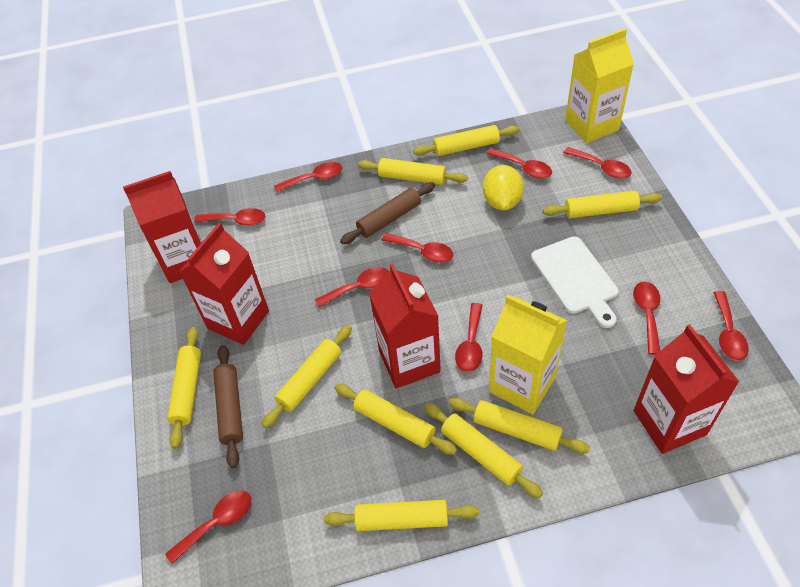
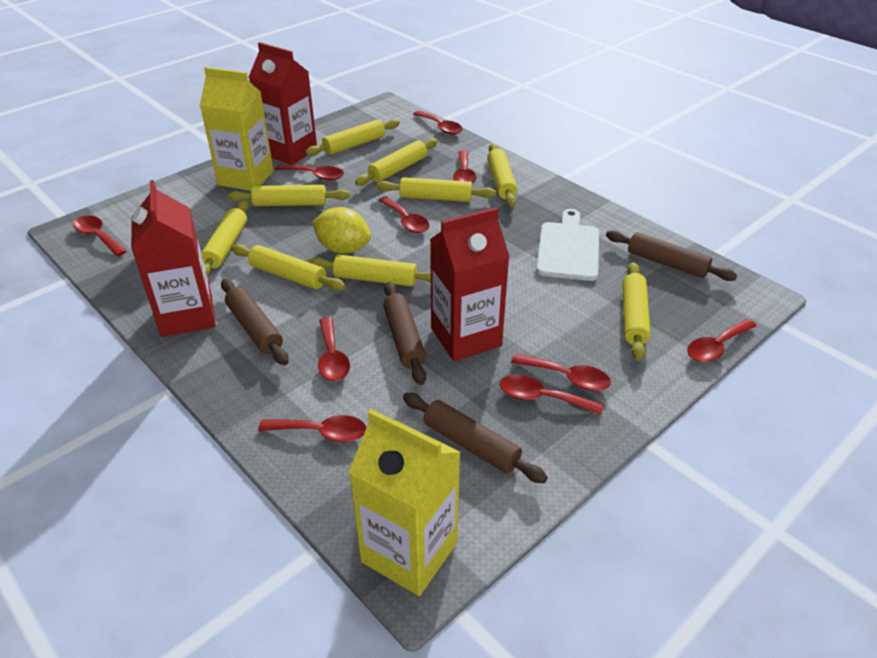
brown rolling pin: [213,345,243,468] [340,182,435,244] = 2 -> [221,279,289,365] [383,282,426,385] [403,393,548,483] [606,230,737,281] = 4
red carton: [123,171,202,283] [179,223,269,345] [369,263,441,388] [634,324,739,454] = 4 -> [131,180,215,337] [249,42,317,165] [430,207,510,361] = 3

